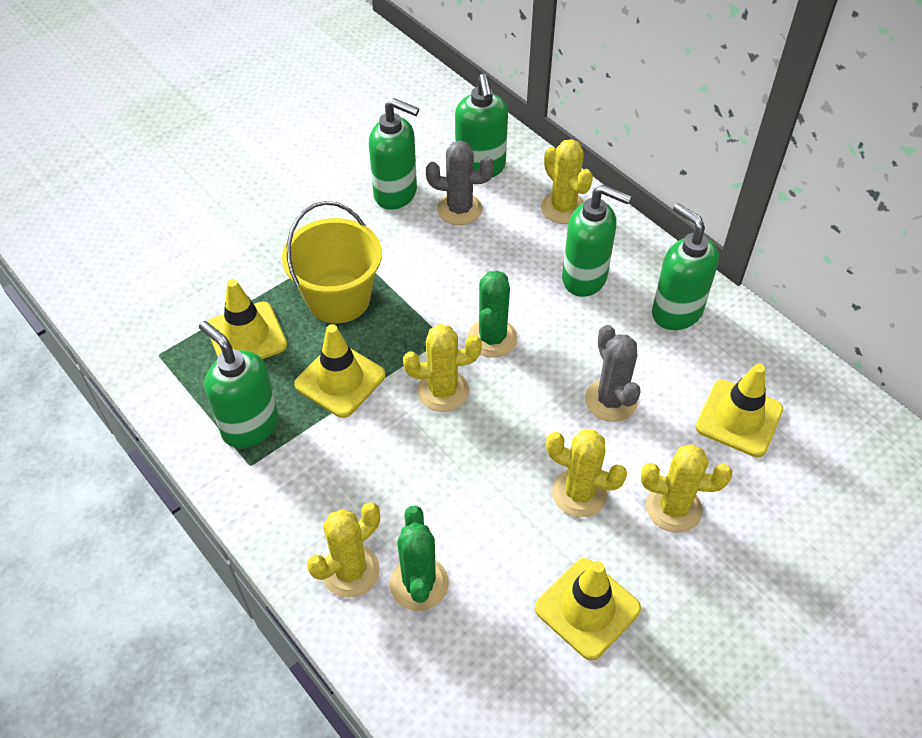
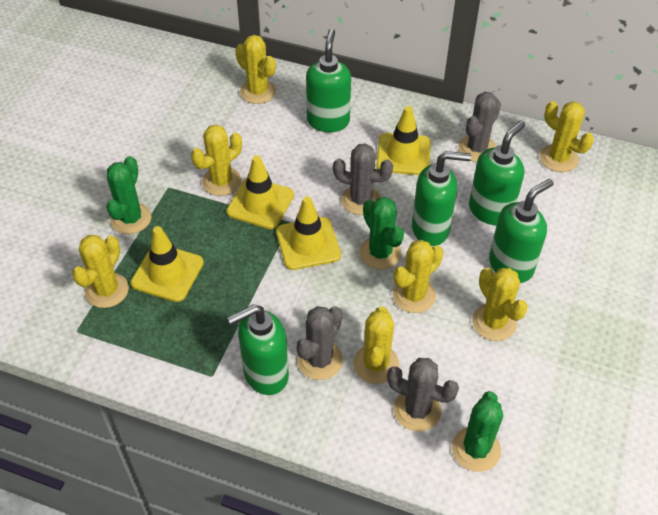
green cactus: [390,506,449,611] [468,271,518,358] = 2 -> [106,156,151,234] [359,197,404,270] [452,391,503,472] = 3
grey cactus: [426,140,494,225] [585,325,641,422] = 2 -> [296,306,343,380] [333,143,393,215] [387,358,459,431] [458,92,501,162] = 4
yellow bucket: [282,201,382,324] = 1 -> none = 0
yellow cactus: [307,502,380,598] [403,324,482,412] [541,139,593,224] [546,430,627,517] [641,444,732,533] = 5 -> [72,235,129,308] [191,124,242,196] [235,35,276,104] [353,306,399,384] [393,240,443,313] [472,268,528,341] [540,101,594,172] = 7

